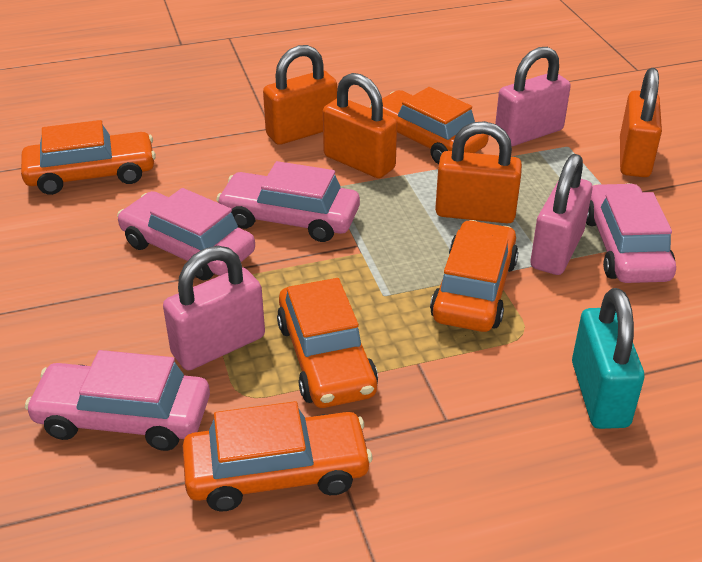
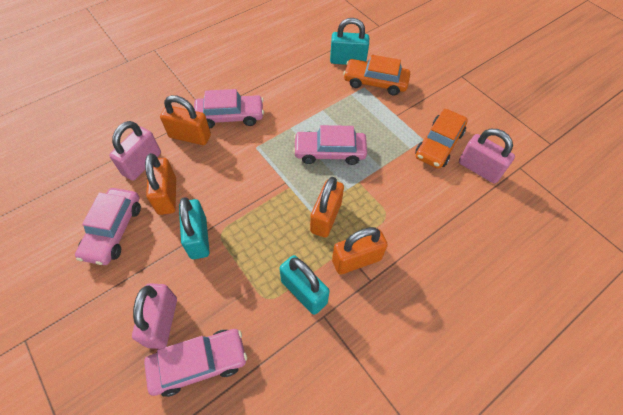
orange car: [21,120,156,195] [183,401,372,511] [277,278,378,408] [370,87,489,164] [430,220,518,332] = 5 -> [343,55,410,95] [415,108,468,169] = 2
turquoise padlock: [572,288,644,429] = 1 -> [179,197,210,259] [279,255,330,315] [330,18,369,65] = 3

